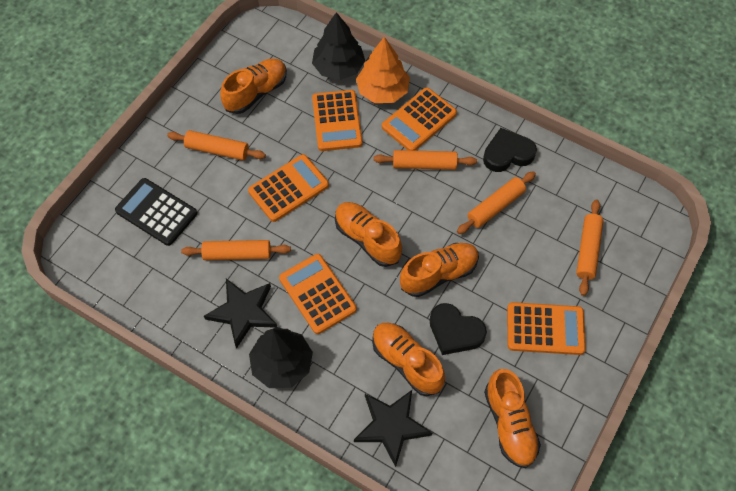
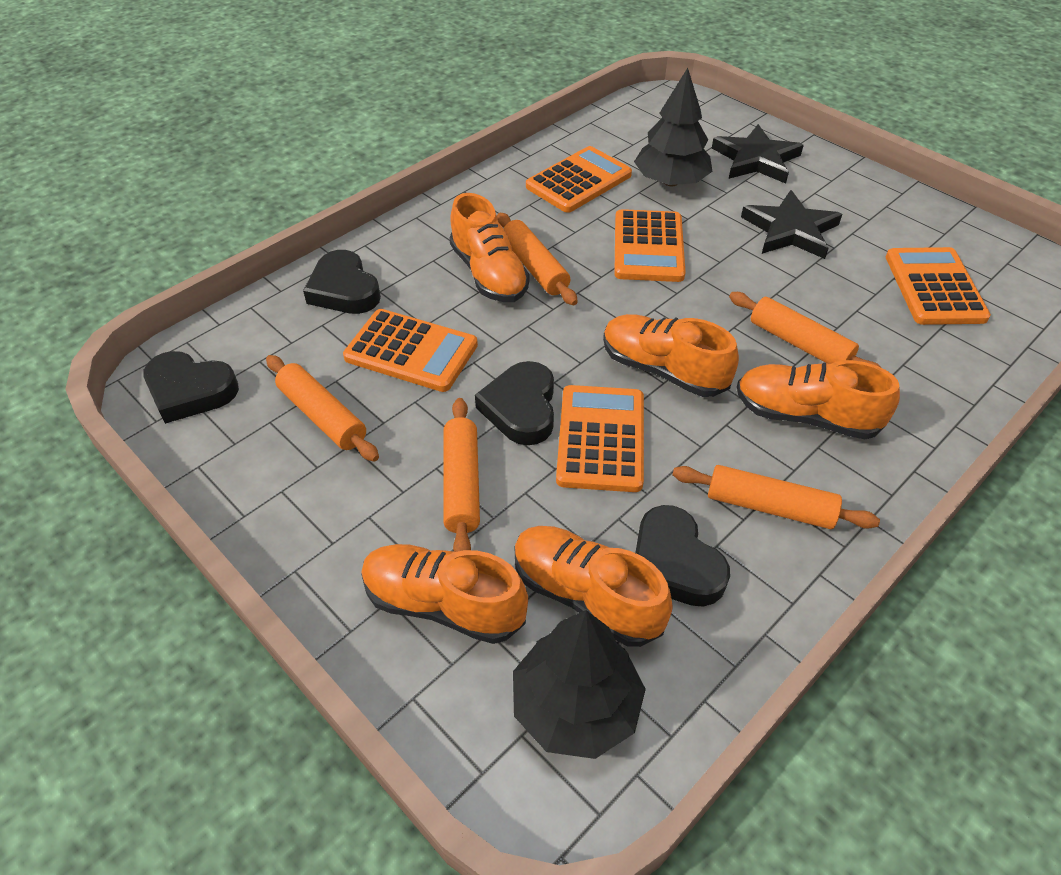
black calculator: [115,178,197,246] = 1 -> none = 0
black heart: [429,303,487,355] [483,128,537,172] = 2 -> [143,351,239,424] [303,250,381,314] [475,361,554,445] [635,505,730,607] = 4
orange tree: [356,37,410,103] = 1 -> none = 0

